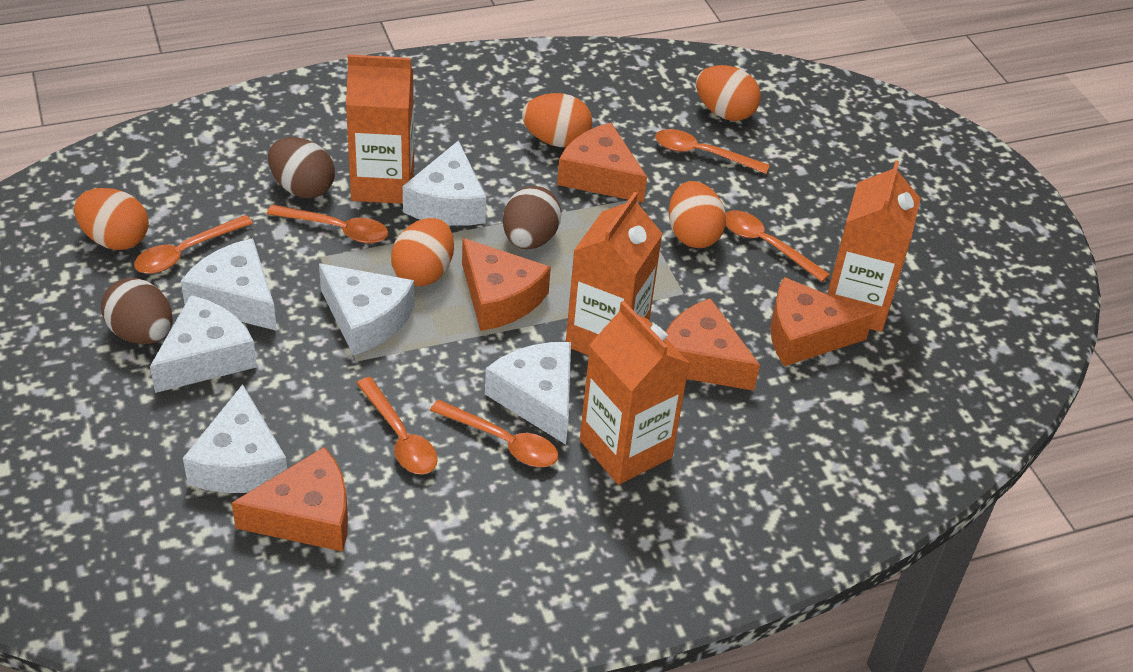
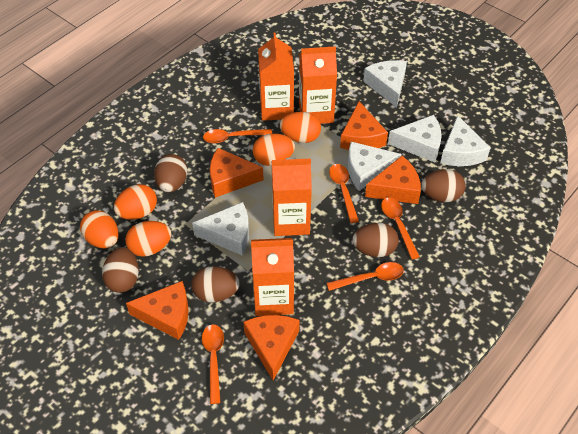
brown egg: [101,278,173,344] [268,137,335,198] [503,186,561,249] = 3 -> [102,247,139,293] [154,154,188,192] [191,266,240,302] [353,223,399,257] [421,169,466,202] = 5
orange spoon: [134,215,253,274] [267,205,388,243] [356,377,438,475] [430,400,558,467] [655,129,770,174] [726,210,830,282] = 6 -> [202,324,224,404] [203,129,272,143] [327,262,404,291] [329,164,359,223] [381,198,420,259] = 5
white cheese: [150,295,257,393] [181,238,277,331] [183,384,287,493] [319,263,415,356] [403,140,486,225] [485,342,571,445] = 6 -> [192,202,249,256] [348,142,402,190] [363,60,407,107] [388,115,442,162] [440,115,491,166] = 5

